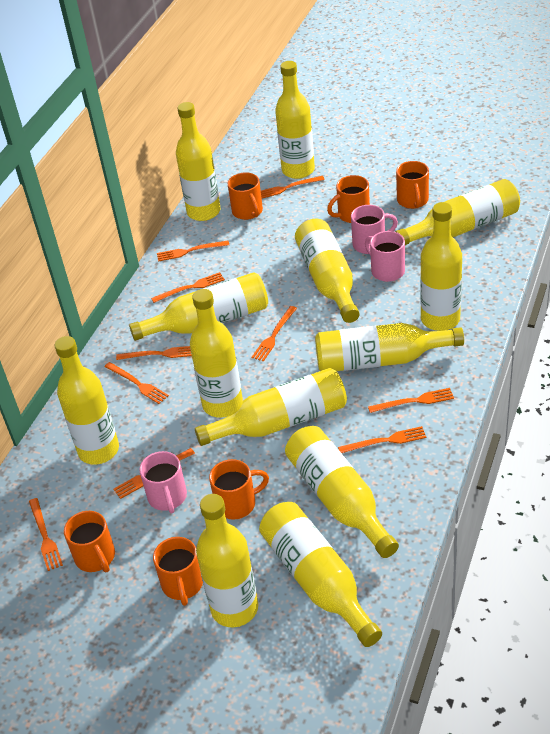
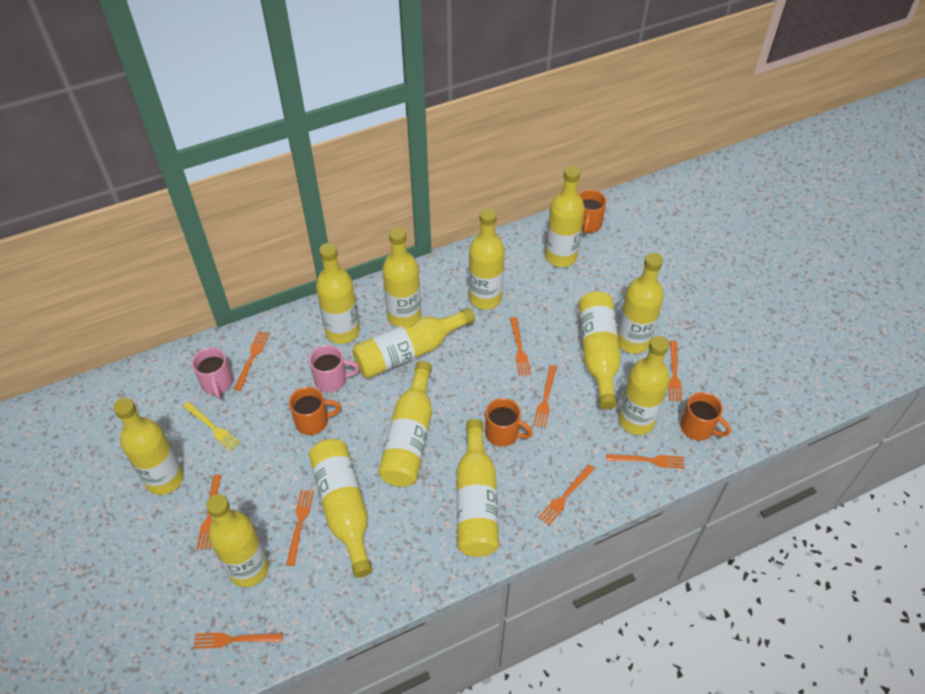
orange fork: [29,498,63,571] [104,362,169,404] [113,448,195,499] [116,346,192,360] [151,272,225,303] [157,241,229,262] [252,306,297,361] [261,176,325,199] [338,426,426,453] [368,388,454,413] = 10 -> [193,632,283,649] [196,475,221,550] [234,332,269,391] [286,490,314,566] [510,317,531,376] [533,365,557,428] [538,464,595,525] [606,454,685,469] [669,340,682,402] = 9
orange mug: [64,511,115,572] [153,537,203,606] [209,459,269,520] [227,173,263,220] [327,175,370,223] [396,161,429,209] = 6 -> [289,387,341,435] [485,398,533,447] [579,190,606,234] [680,392,731,441] = 4
pink mug: [139,451,187,514] [351,205,398,254] [365,231,405,282] = 3 -> [192,347,233,398] [309,345,359,392] = 2
yellow fork: none = 0 -> [183,402,240,451] = 1

